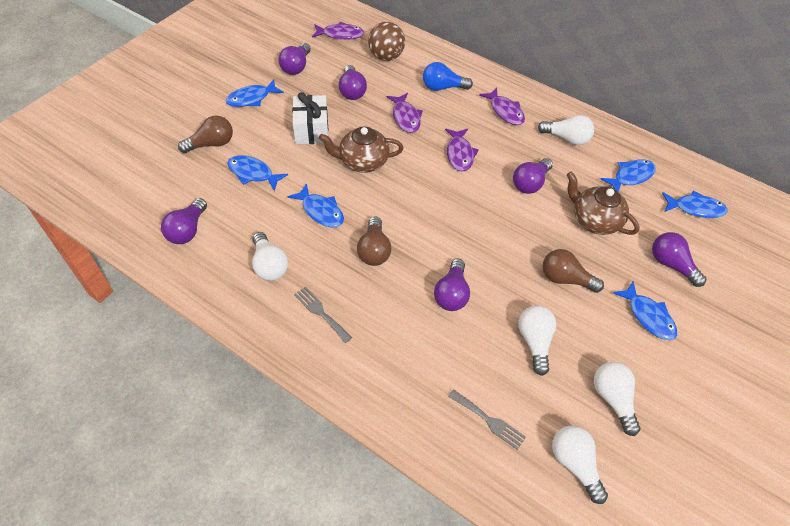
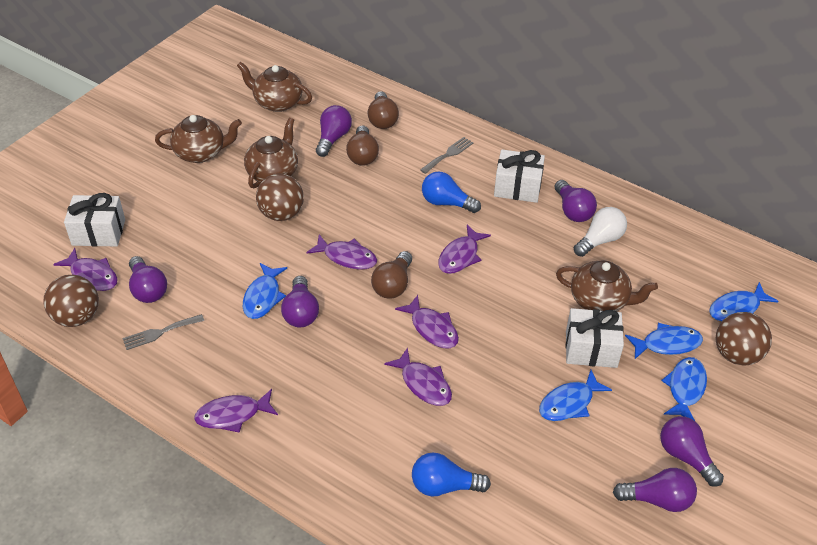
blue fish: [226,79,284,107] [227,155,288,191] [288,183,344,227] [601,159,656,192] [613,281,677,340] [662,191,728,218] = 6 -> [243,263,287,319] [539,370,612,421] [625,323,703,359] [661,357,707,421] [709,282,778,321] = 5
blue light bulb: [423,62,473,91] = 1 -> [412,452,491,497] [422,171,481,213] = 2
brown ball: [368,22,405,61] = 1 -> [43,275,99,327] [256,174,304,221] [716,312,772,366] = 3
brown teapot: [319,127,403,173] [567,171,640,235] = 2 -> [155,115,242,163] [237,62,312,112] [244,118,298,188] [556,260,658,312] = 4
purple fish: [312,22,364,40] [387,93,423,133] [445,129,479,172] [479,88,525,125] = 4 -> [53,248,118,291] [194,389,278,433] [306,234,377,270] [384,348,452,406] [395,295,459,349] [438,225,491,274] = 6
white gift: [292,92,328,144] = 1 -> [64,193,125,247] [494,149,545,203] [565,308,624,368] = 3
white light bulb: [252,232,288,281] [518,305,556,376] [538,115,594,145] [552,426,608,504] [594,362,640,436] = 5 -> [574,207,627,257] = 1

